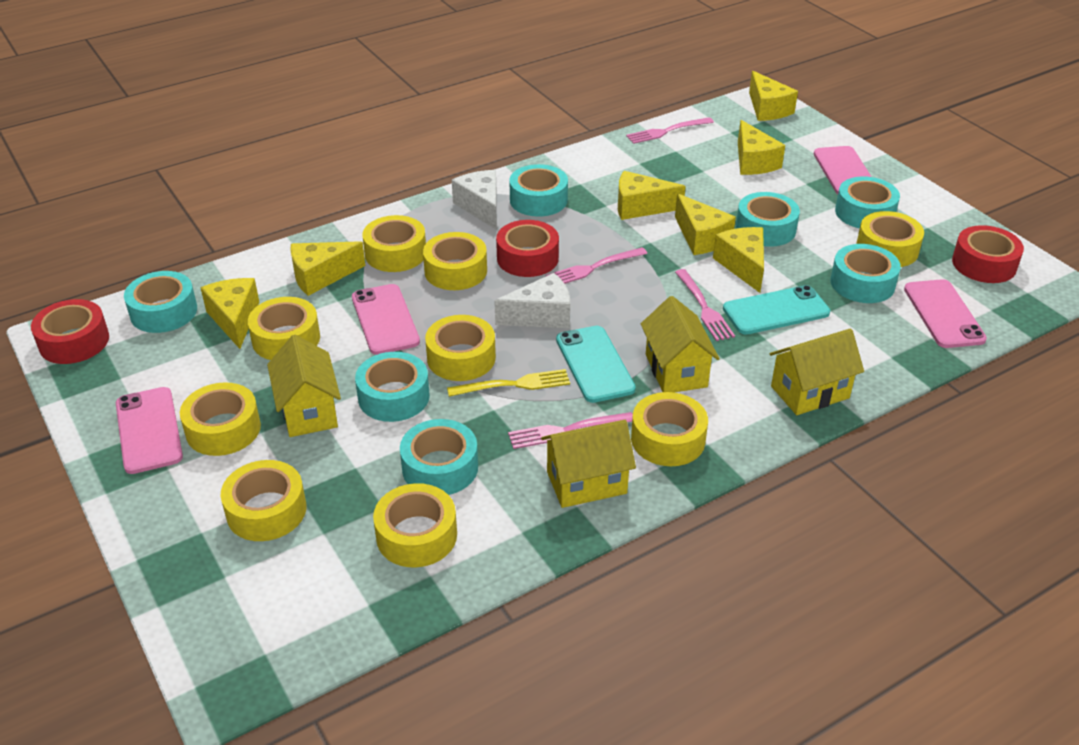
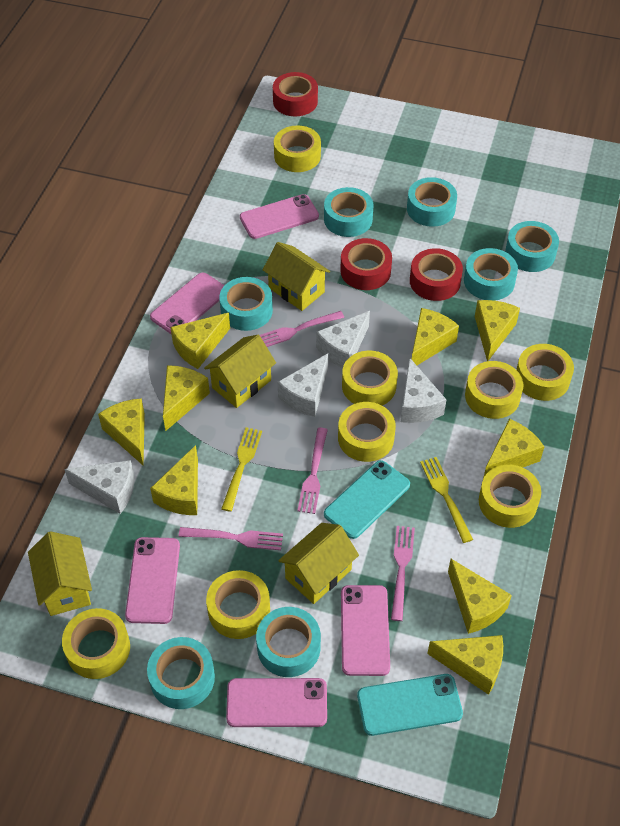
pink phone: [116,387,183,474] [352,284,420,355] [814,146,872,195] [904,279,987,348] = 4 -> [125,537,180,624] [150,272,225,335] [226,678,327,727] [240,194,319,239] [341,585,390,676] = 5
white cheese: [452,170,497,230] [495,273,570,328] = 2 -> [64,460,134,514] [278,353,328,417] [316,311,370,368] [401,358,446,423] = 4
yellow cheese: [200,278,259,349] [290,241,365,296] [618,171,686,220] [675,194,736,255] [713,227,764,293] [738,120,785,175] [749,71,798,121] = 7 -> [98,398,145,466] [150,445,198,515] [163,365,210,431] [170,313,230,369] [412,308,459,365] [427,635,503,695] [448,559,512,634] [475,300,520,361] [483,419,544,479] = 9
yellow fork: [447,369,570,397] = 1 -> [221,427,262,512] [420,457,473,543] = 2
yellow tape: [180,382,261,456] [221,460,306,541] [248,297,320,360] [362,215,426,272] [373,483,457,567] [423,232,487,290] [425,315,496,381] [631,392,708,466] [856,211,924,267] = 9 -> [62,608,130,679] [206,570,270,639] [274,125,321,172] [338,402,396,462] [342,351,398,406] [465,361,524,419] [479,465,541,528] [516,344,574,401] = 8

